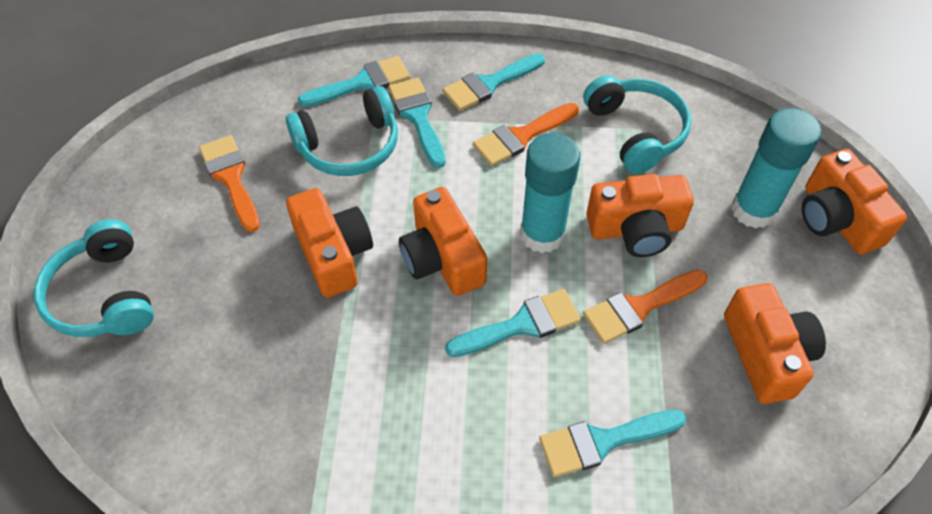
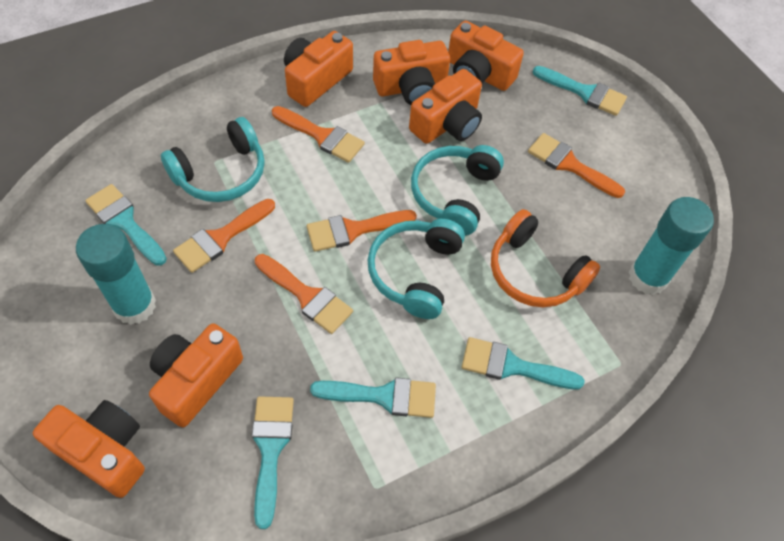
orange brush: [199,135,260,232] [473,103,579,166] [583,270,707,344] = 3 -> [173,199,275,273] [255,254,353,334] [272,106,365,163] [307,210,417,252] [528,133,625,198] = 5
orange camera: [286,188,373,298] [399,187,487,296] [586,174,694,257] [724,283,826,404] [802,149,907,255] = 5 -> [33,400,145,498] [149,323,243,427] [284,31,353,107] [373,40,450,105] [409,69,482,144] [448,21,524,91] = 6
orange headphones: none = 0 -> [491,209,600,307] = 1

